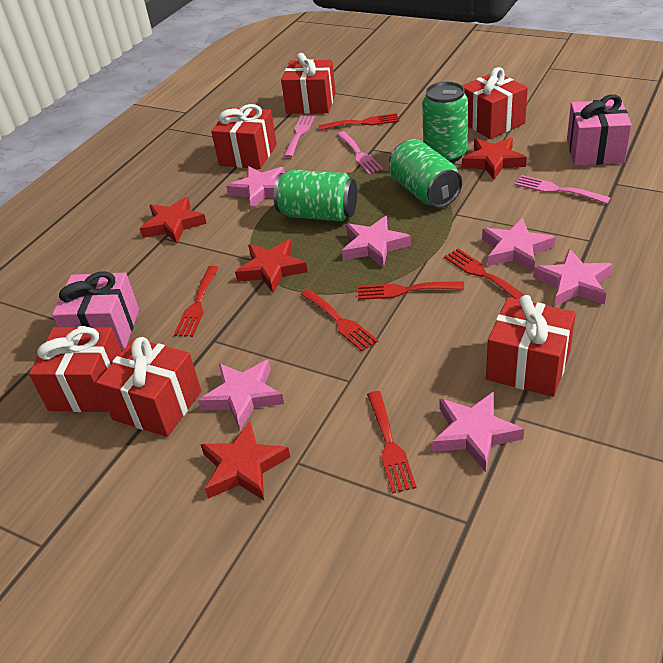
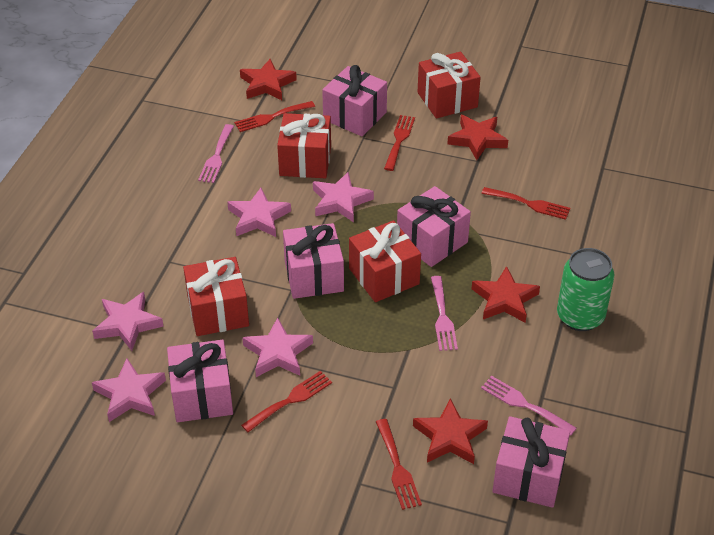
green can: [274,170,357,221] [389,139,462,208] [422,82,468,163] = 3 -> [557,248,615,331] = 1
pink gift: [52,271,139,350] [567,94,632,165] = 2 -> [167,340,233,422] [283,223,344,299] [322,65,387,136] [397,186,471,267] [492,416,570,508] = 5
pink star: [198,360,284,430] [226,166,285,209] [342,216,411,268] [432,392,524,472] [482,218,555,272] [534,249,613,306] = 6 -> [92,292,164,351] [92,358,166,422] [227,188,291,237] [242,318,313,377] [313,172,374,223] = 5
red fork: [174,266,219,337] [301,289,378,351] [319,113,399,130] [358,281,464,300] [367,391,417,493] [444,248,524,299] = 6 -> [234,101,315,132] [241,371,332,432] [376,419,422,510] [384,115,415,171] [481,187,570,220] = 5
red gift: [29,326,121,412] [96,337,201,437] [211,104,277,169] [281,53,336,114] [462,67,528,139] [486,295,576,397] = 6 -> [183,257,249,336] [277,113,331,178] [349,220,421,302] [418,52,481,119] = 4

